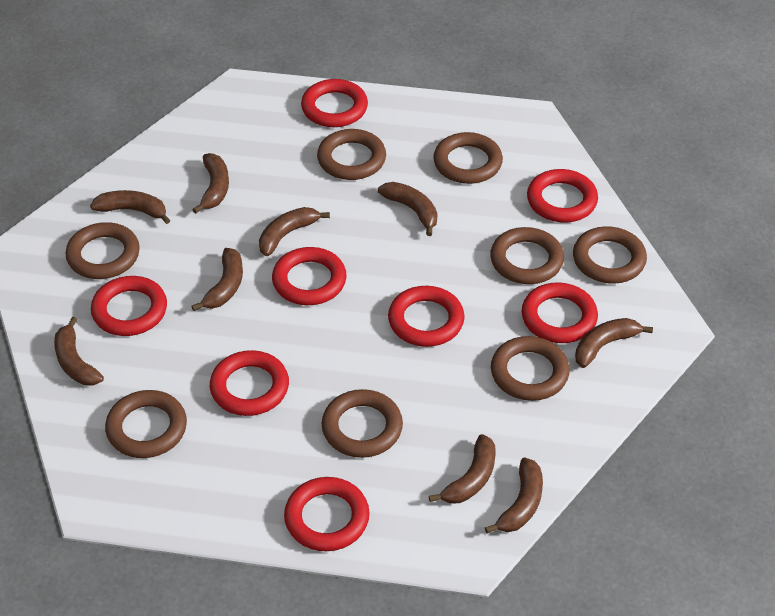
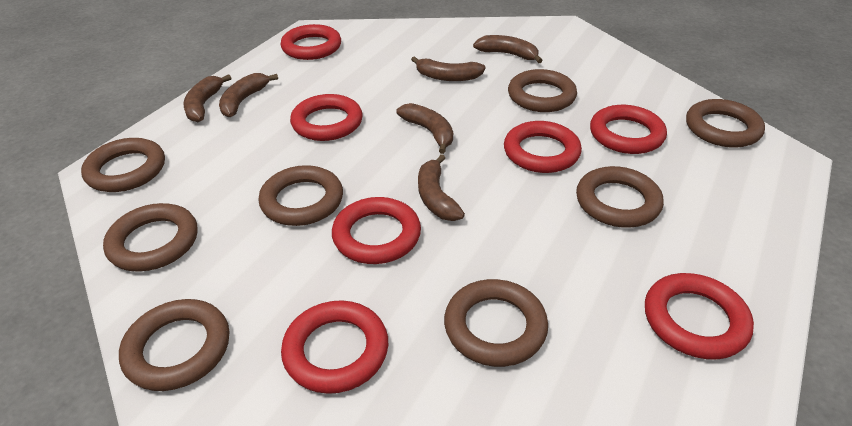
brown banana: [54,317,104,386] [90,190,170,224] [191,248,243,311] [193,153,229,214] [259,207,330,256] [378,182,437,236] [429,434,496,504] [485,457,543,533] [575,318,653,368] = 9 -> [183,74,231,122] [219,73,278,118] [396,103,453,154] [411,56,485,81] [418,154,465,221] [473,35,543,63] = 6
red ring: [91,276,167,336] [210,350,289,416] [272,247,347,305] [284,477,370,551] [301,79,368,127] [388,286,465,347] [522,282,598,343] [527,169,598,222] = 8 -> [281,24,341,60] [281,300,388,394] [290,94,363,141] [332,197,421,264] [504,121,582,173] [590,105,667,154] [645,273,754,359] = 7

